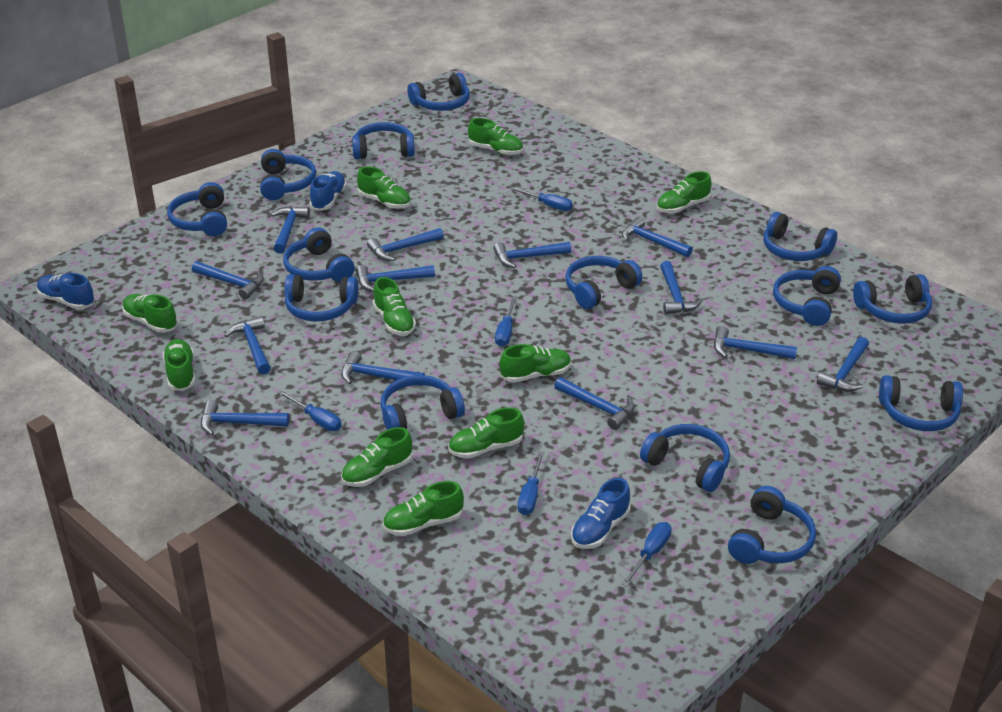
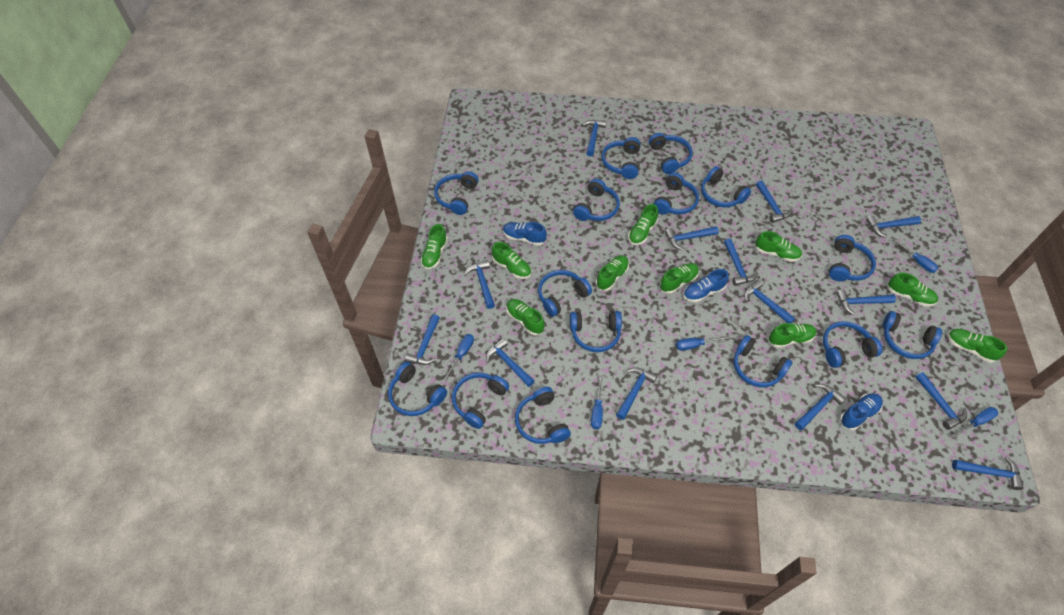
blue hammer: [192,261,264,299] [201,400,289,435] [224,316,271,375] [271,206,310,254] [341,351,425,386] [356,265,435,292] [367,228,444,261] [493,242,571,268] [554,377,635,430] [622,217,693,257] [660,261,703,314] [714,326,797,359] [817,337,869,392] = 13 -> [405,314,440,365] [464,260,495,309] [486,338,535,387] [582,120,607,156] [616,367,658,420] [665,226,719,250] [724,239,758,286] [744,280,795,323] [756,180,792,223] [795,384,846,430] [836,290,896,315] [866,216,921,238] [915,372,967,430] [952,457,1024,490] = 14
blue headphones: [167,182,227,236] [260,149,316,200] [283,227,355,282] [284,274,358,322] [352,122,415,159] [380,375,465,430] [408,73,470,111] [565,256,642,309] [640,424,730,492] [728,486,816,564] [763,212,837,261] [773,266,841,326] [853,274,932,324] [879,375,963,431] = 14 -> [388,362,447,416] [434,171,479,215] [452,373,509,429] [515,387,571,444] [538,270,592,317] [570,311,622,352] [573,179,620,221] [601,137,641,179] [649,133,692,174] [654,173,699,215] [701,166,751,207] [733,335,792,387] [823,321,883,368] [829,235,876,281] [882,311,942,359] = 15

